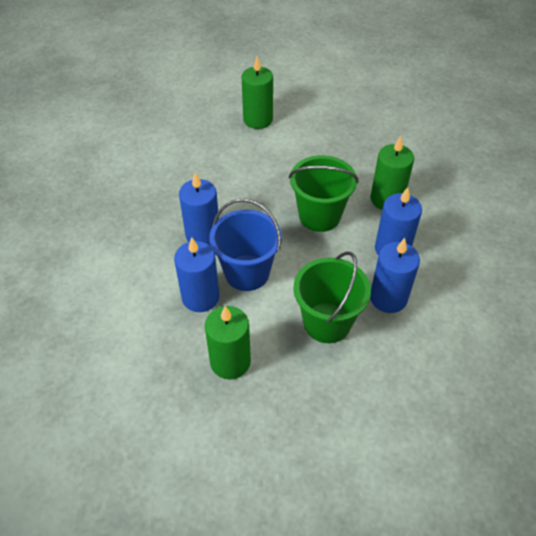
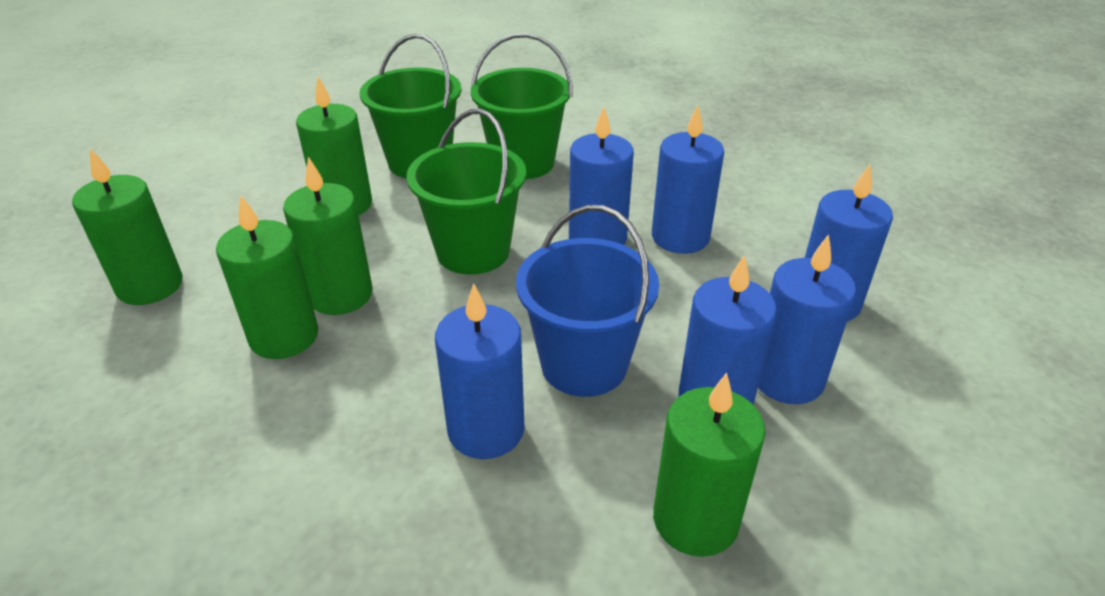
blue candle: [174,237,219,312] [179,172,219,246] [370,238,420,313] [375,187,422,256] = 4 -> [435,283,525,459] [569,106,634,245] [652,105,724,254] [679,254,777,405] [758,234,856,404] [805,164,893,321] = 6
green bucket: [289,155,358,232] [293,251,371,343] = 2 -> [360,34,461,179] [407,109,526,275] [471,33,573,179] = 3
green candle: [205,306,251,379] [242,56,273,129] [371,136,414,210] = 3 -> [72,149,183,305] [216,195,318,359] [283,156,372,315] [296,77,372,215] [653,372,766,557] = 5

